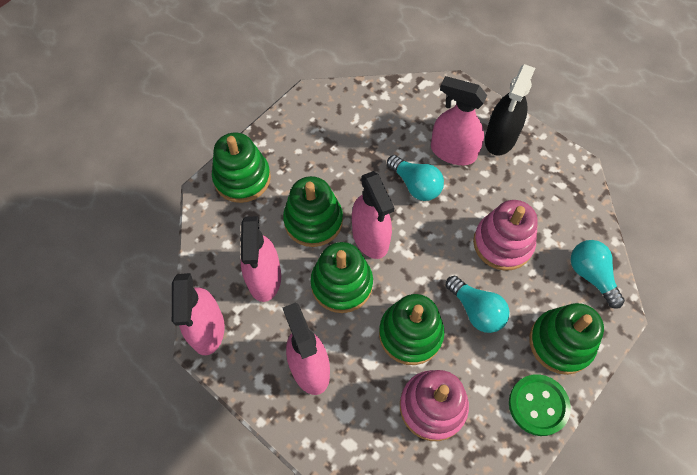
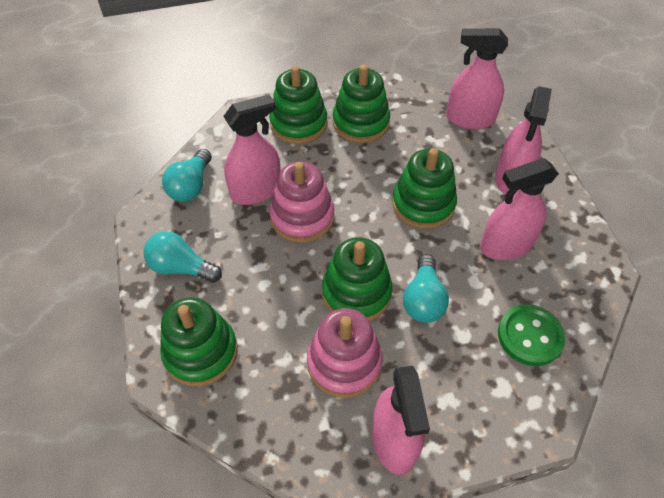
black spray bottle: [485,64,535,156] = 1 -> none = 0

